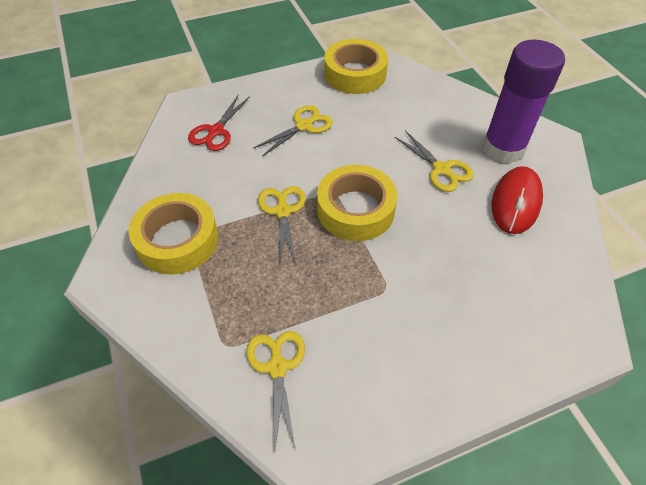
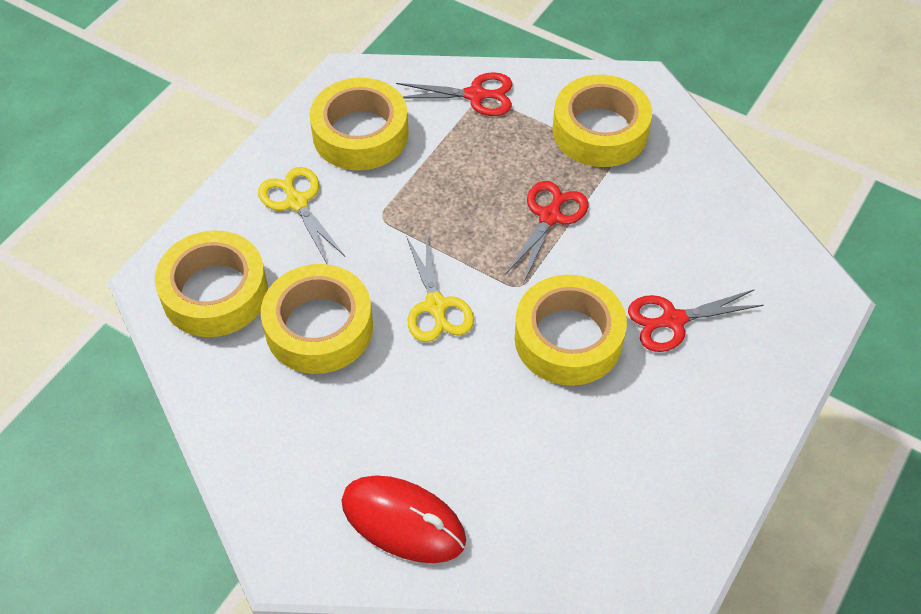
purple glue stick: [482,40,565,164] = 1 -> none = 0
red scissors: [188,94,250,151] = 1 -> [396,72,513,116] [505,181,589,282] [628,289,764,352] = 3
yellow scissors: [247,331,305,451] [253,105,333,156] [258,186,306,266] [395,130,474,192] = 4 -> [258,167,346,263] [406,233,474,342] = 2
yellow tape: [129,193,219,274] [317,165,397,241] [324,39,388,94] = 3 -> [155,230,268,337] [261,264,373,374] [310,78,409,170] [515,275,627,386] [553,75,652,167] = 5

